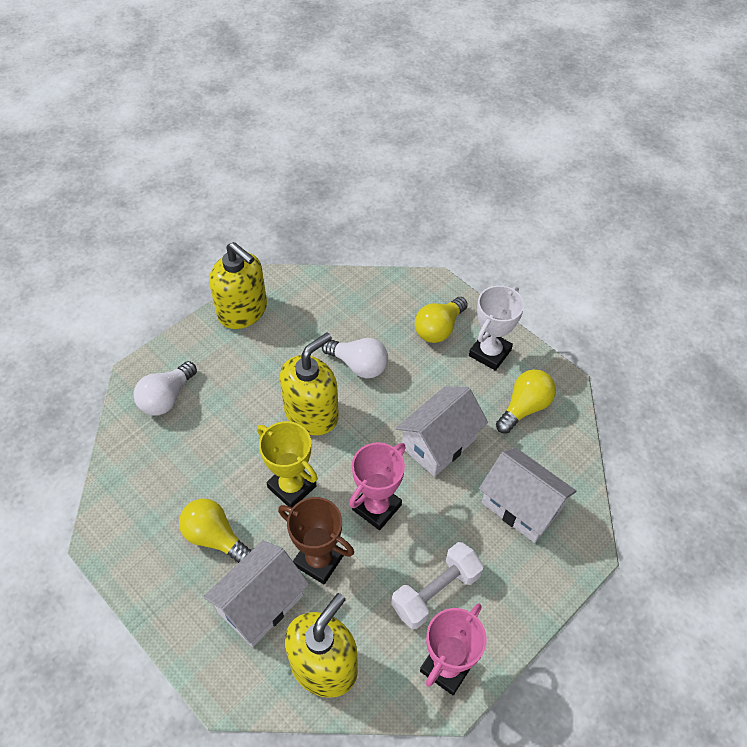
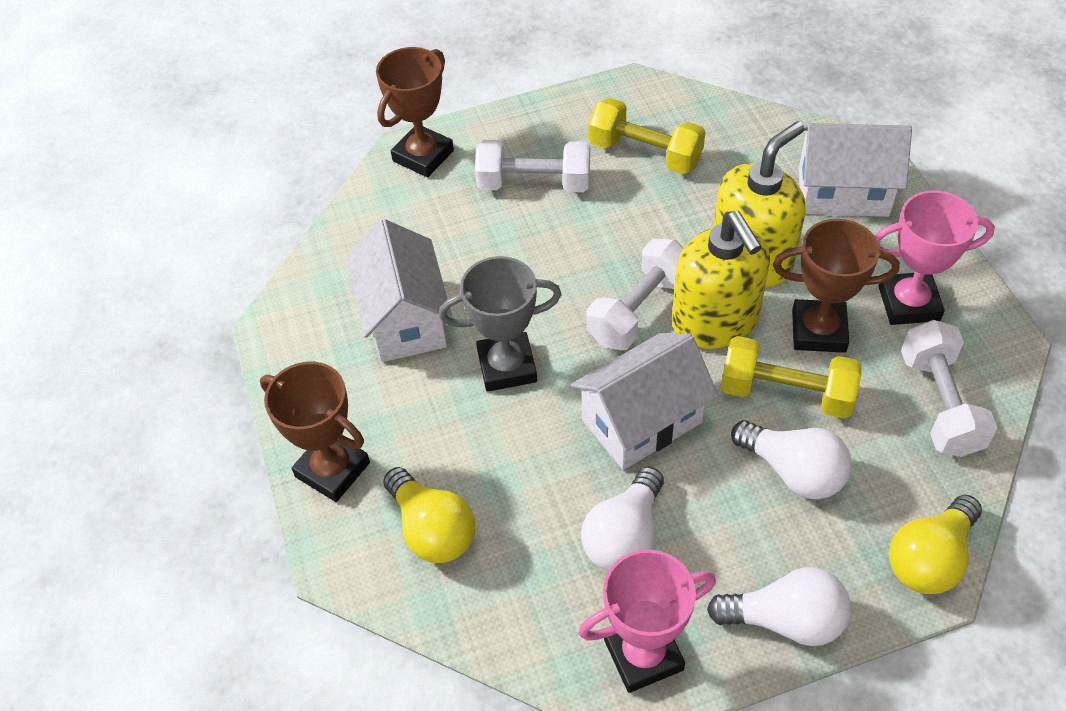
brown trophy: [278,497,354,584] = 1 -> [260,362,370,502] [376,47,454,177] [773,219,900,353] = 3
grey trophy: none = 0 -> [439,256,562,392] = 1
white dumbbell: [391,542,484,629] = 1 -> [475,140,590,192] [587,238,683,350] [901,320,997,457] = 3
white light bulb: [134,361,197,415] [322,338,388,378] = 2 -> [581,466,664,571] [707,567,851,646] [731,420,852,499] = 3
white trophy: [469,285,524,371] = 1 -> none = 0
yellow dumbbell: none = 0 -> [588,98,705,174] [721,336,862,419] = 2
yellow light bulb: [179,498,252,563] [415,297,468,343] [496,369,556,434] = 3 -> [383,467,475,563] [889,495,982,594] = 2
yellow soap dispenser: [209,242,267,329] [280,332,339,435] [285,593,358,698] = 3 -> [672,211,770,349] [714,121,806,287] = 2
yellow trophy: [257,421,318,508] = 1 -> none = 0

